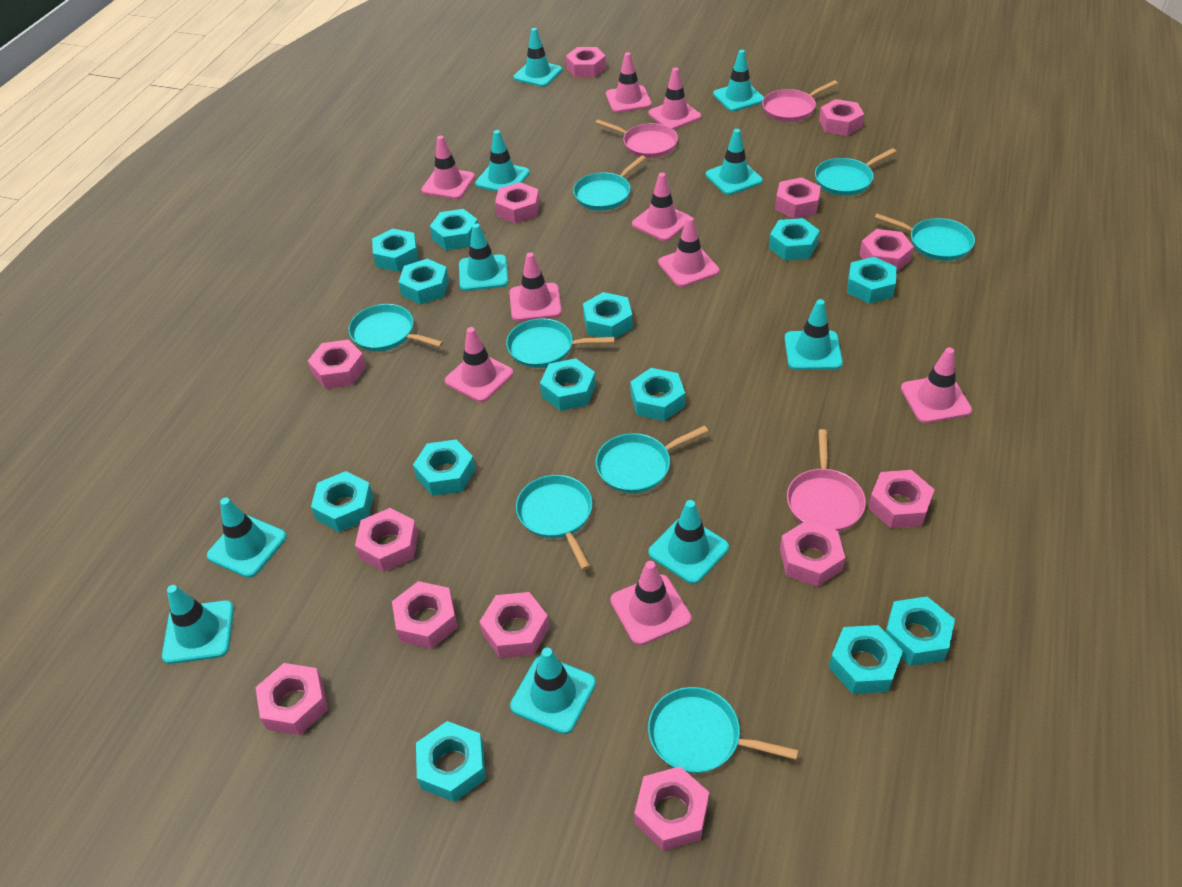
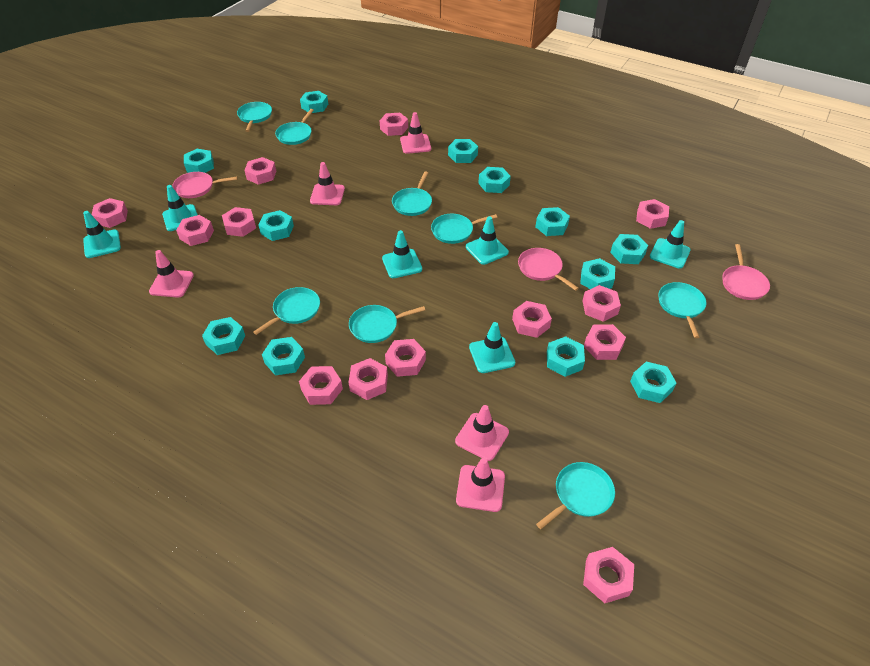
pink traffic cone: [421,136,475,199] [445,327,513,402] [509,252,562,321] [606,52,652,113] [610,561,692,645] [632,173,691,241] [648,68,701,130] [658,217,720,287] [901,348,972,423] = 9 -> [149,250,194,298] [310,162,345,205] [400,112,431,154] [455,405,509,461] [456,458,505,512] = 5
turquoise nut: [311,471,373,532] [372,229,418,272] [399,258,449,305] [413,439,475,496] [416,721,486,802] [430,209,478,251] [540,358,596,411] [583,292,633,339] [630,368,685,421] [769,218,820,260] [829,625,903,694] [847,257,897,304] [886,596,955,666] = 13 -> [184,149,214,173] [202,317,245,355] [258,210,294,241] [262,337,305,375] [300,91,328,113] [448,139,478,163] [478,167,511,193] [535,207,570,236] [547,336,585,377] [580,258,615,289] [610,234,648,264] [630,362,676,403] = 12
turquoise traffic cone: [162,585,234,664] [207,498,287,578] [459,224,508,291] [475,130,530,192] [510,648,596,734] [514,28,562,87] [648,500,729,584] [706,129,763,195] [713,50,764,111] [784,299,843,370] = 10 -> [83,211,121,258] [162,185,198,231] [382,230,422,278] [466,216,509,265] [469,322,515,373] [650,220,691,269] = 6

